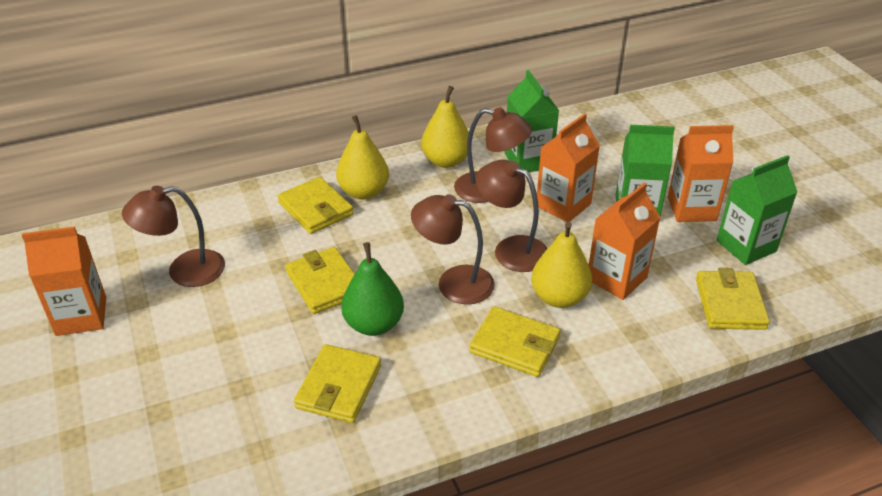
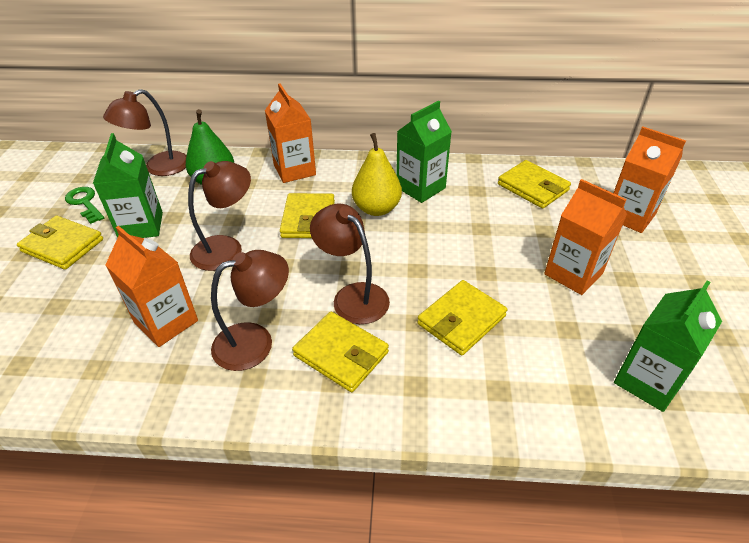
green key: none = 0 -> [65,187,104,224] = 1
yellow pear: [336,115,389,200] [421,86,469,168] [531,222,592,308] = 3 -> [352,133,402,216] = 1

